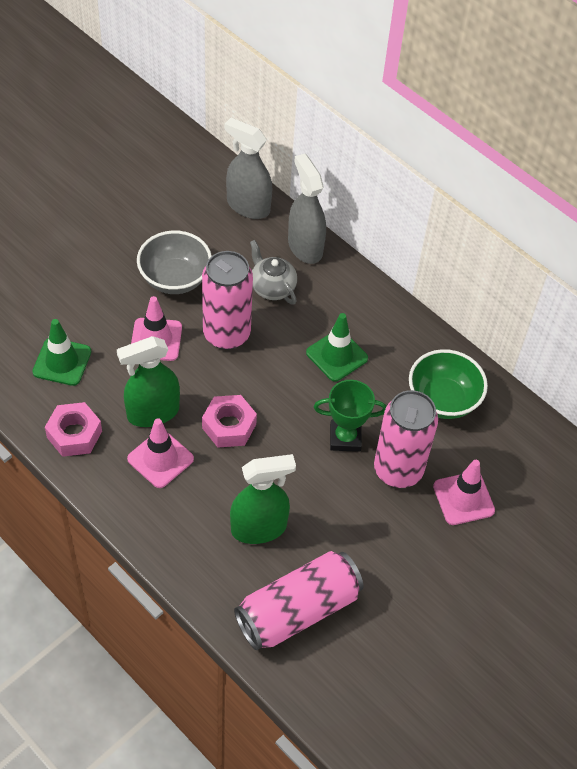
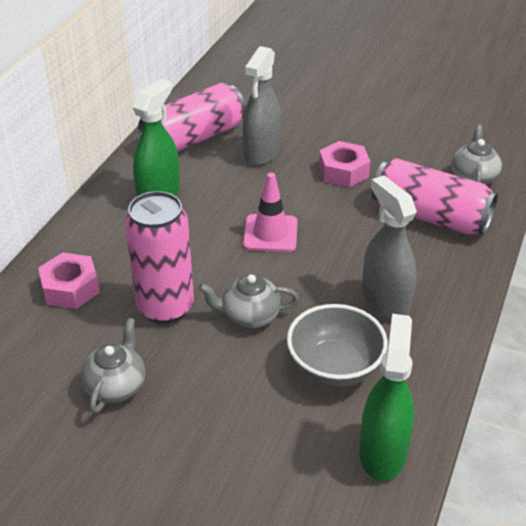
green bowl: [409,349,488,419] = 1 -> none = 0
green traffic cone: [32,319,91,386] [306,313,368,382] = 2 -> none = 0
green trophy: [314,380,387,452] = 1 -> none = 0
grey teapot: [250,240,297,305] = 1 -> [81,318,145,414] [199,274,299,328] [451,124,502,185] = 3
pink traffic cone: [127,418,194,488] [131,296,182,361] [433,460,495,525] = 3 -> [243,173,298,252] = 1

